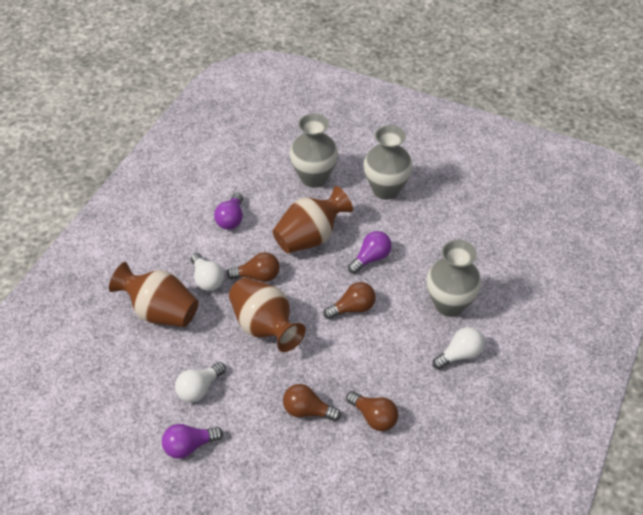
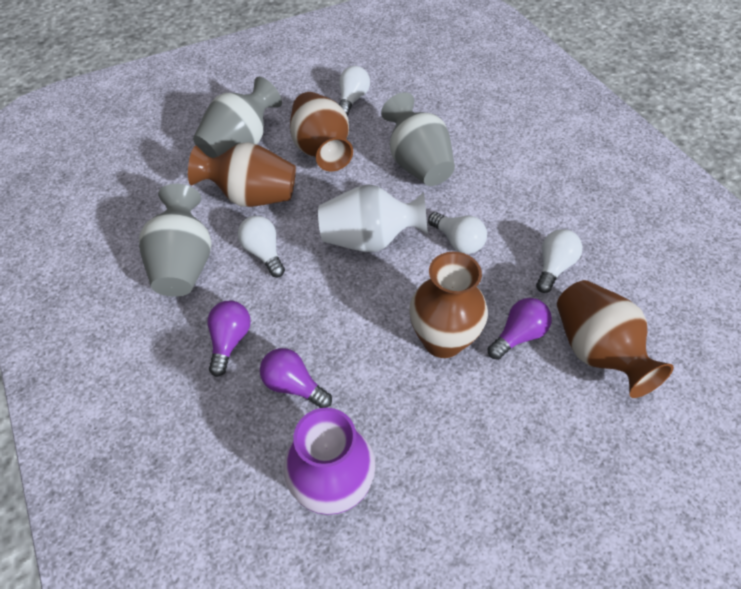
brown light bulb: [226,252,280,282] [283,384,341,421] [324,282,376,319] [346,391,398,431] = 4 -> none = 0
brown vase: [109,262,198,327] [229,278,305,352] [272,186,353,253] = 3 -> [188,142,296,207] [290,92,353,172] [409,252,488,358] [557,280,674,398] = 4
purple vase: none = 0 -> [283,408,375,515] = 1
white light bulb: [175,362,226,402] [190,253,224,291] [433,327,484,370] = 3 -> [238,216,285,278] [339,66,370,115] [428,212,487,254] [536,229,582,293] = 4
white vase: none = 0 -> [318,184,428,252] = 1

